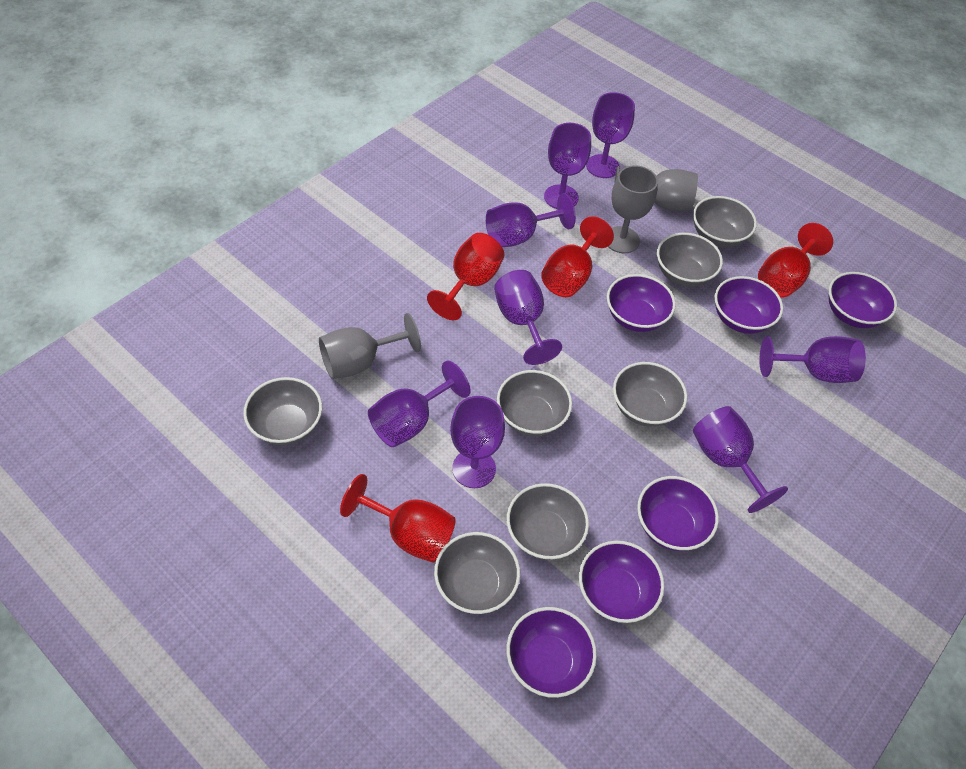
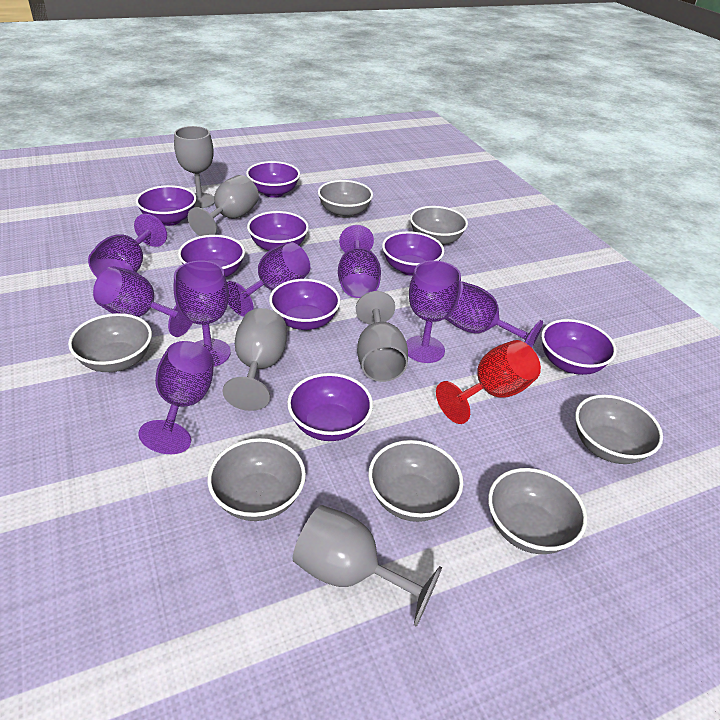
grey goblet: [319,313,421,379] [608,165,658,253] [614,166,698,211] = 3 -> [174,126,214,208] [188,175,259,236] [223,308,287,411] [293,505,442,627] [356,291,408,382] = 5
purple bowl: [507,607,597,698] [579,541,664,623] [607,274,676,332] [637,476,719,551] [715,276,783,334] [829,272,897,328] = 6 -> [136,185,197,226] [178,235,245,277] [246,161,300,198] [247,211,309,251] [269,279,341,330] [287,373,373,441] [382,231,444,276] [541,319,617,375] = 8
red goblet: [340,474,456,563] [427,233,504,320] [541,217,614,297] [758,223,833,298] = 4 -> [436,340,541,424] = 1

